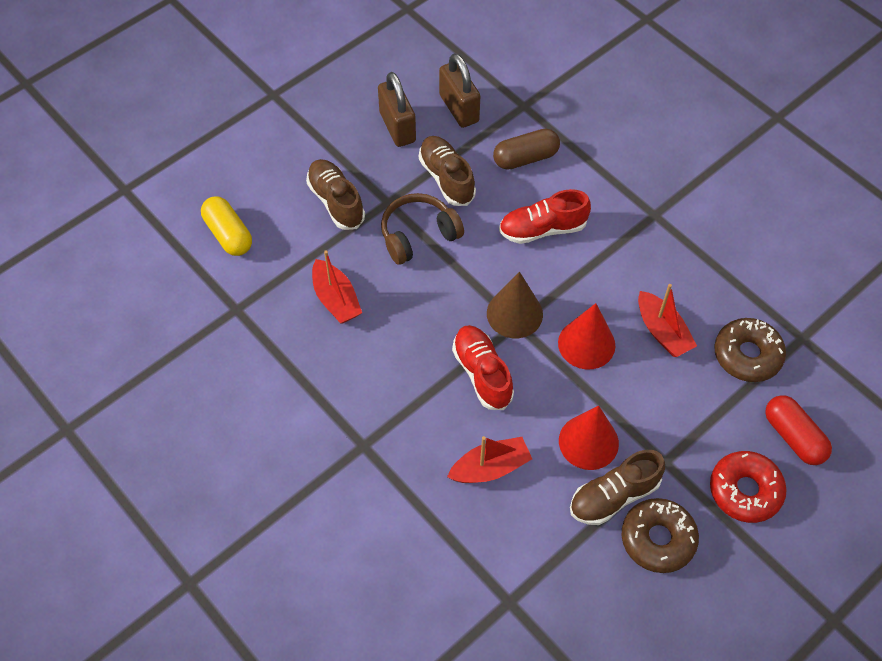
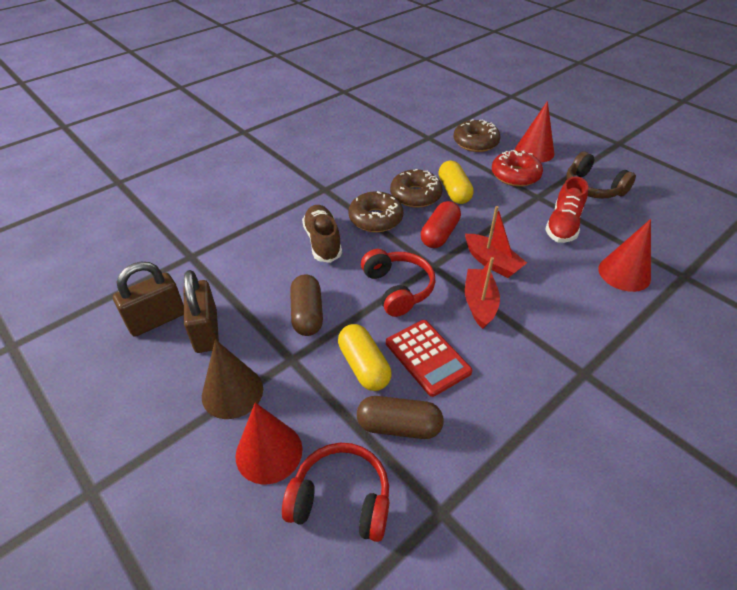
brown capsule: [493,129,560,170] = 1 -> [290,275,323,336] [357,396,444,439] = 2
brown donut: [622,498,699,573] [714,318,786,382] = 2 -> [349,191,403,232] [390,169,443,208] [453,119,501,152] = 3
brown shoe: [306,159,365,230] [419,136,476,206] [570,450,665,525] = 3 -> [302,205,342,263] = 1
red boat: [312,250,362,324] [447,436,532,483] [638,284,697,357] = 3 -> [465,206,527,278] [465,257,500,329] = 2
red calculator: none = 0 -> [386,320,472,397] = 1
red cone: [558,303,615,369] [559,405,619,470] = 2 -> [236,403,302,484] [515,101,554,162] [598,219,651,292] = 3
red headphones: none = 0 -> [282,443,389,542] [361,249,436,317] = 2
red shoe: [452,325,514,410] [499,189,591,244] = 2 -> [545,176,588,243] = 1
yellow capsule: [201,196,252,256] = 1 -> [338,324,391,391] [438,161,474,204] = 2

